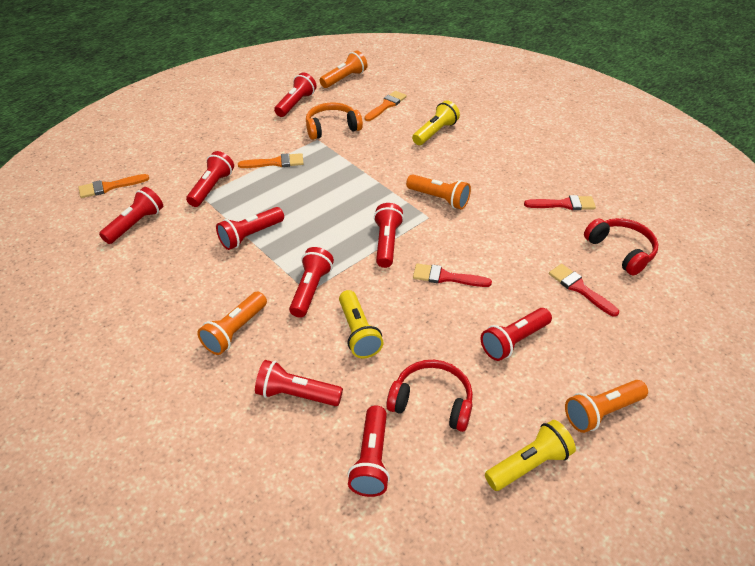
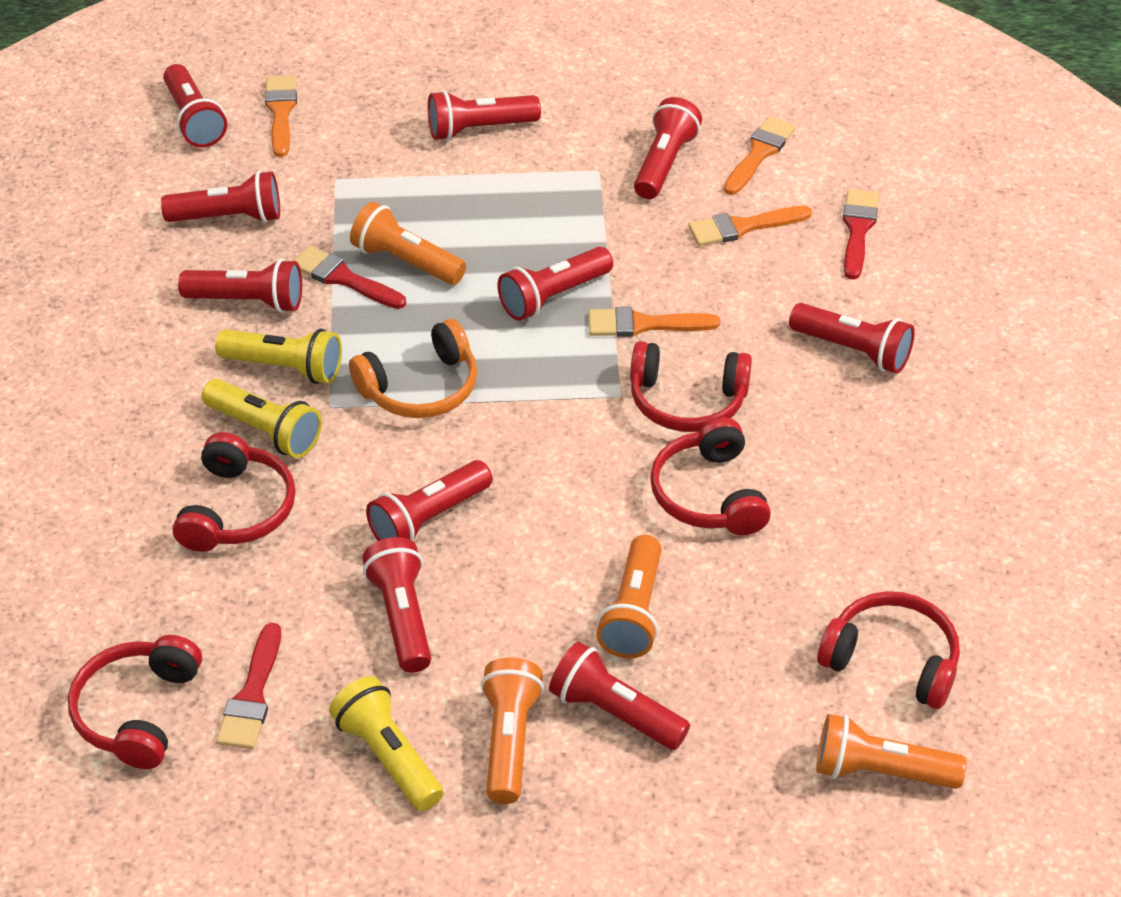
orange brush: [79,174,149,198] [238,153,304,168] [364,91,407,121] = 3 -> [265,76,297,157] [588,307,720,337] [688,206,812,246] [724,116,795,195] = 4
red flashlight: [99,187,163,244] [186,151,234,207] [216,207,284,250] [255,360,343,406] [274,72,317,117] [289,247,334,318] [348,406,390,497] [374,203,404,268] [481,308,552,361] = 9 -> [161,171,280,223] [163,64,227,148] [178,259,302,313] [362,537,431,673] [366,460,492,541] [428,90,541,141] [498,247,613,321] [549,642,690,750] [634,97,702,199] [789,303,915,373] = 10
red headphones: [386,360,473,432] [584,218,659,275] = 2 -> [68,635,202,769] [173,432,296,552] [630,341,752,432] [650,417,771,535] [817,591,960,709] = 5

